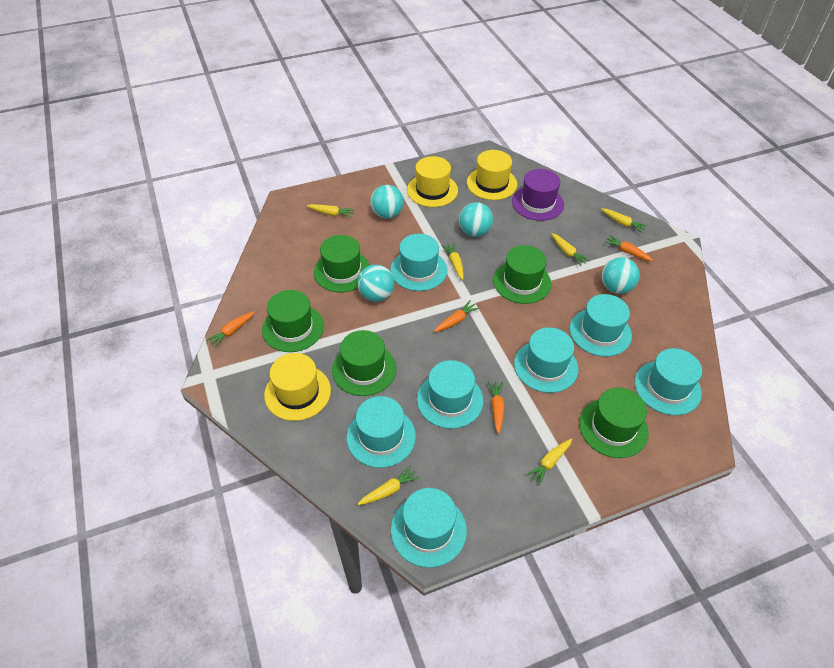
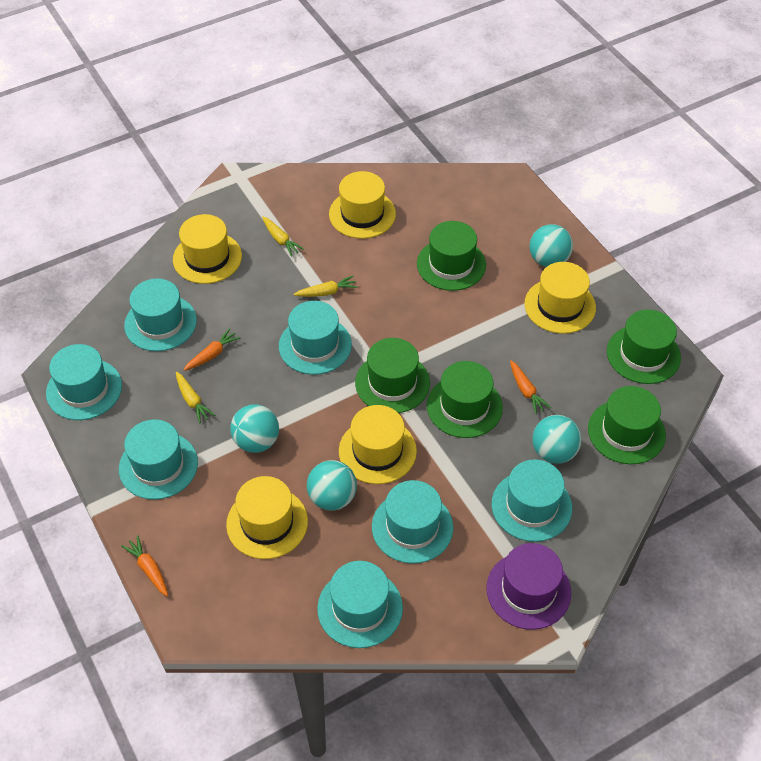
orange carrot: [206,311,255,348] [434,301,480,332] [488,381,505,434] [604,235,653,261] = 4 -> [121,535,168,596] [184,328,241,371] [510,360,551,414] = 3
yellow carrot: [307,204,354,218] [358,465,420,505] [442,243,464,280] [526,439,572,486] [551,233,590,266] [601,208,647,233] = 6 -> [176,372,215,424] [262,216,304,257] [293,276,358,297] = 3
yellow hat: [264,353,331,421] [407,156,458,207] [467,150,517,200] = 3 -> [173,214,242,284] [226,476,308,559] [329,171,396,239] [339,405,417,484] [524,262,596,334] = 5

